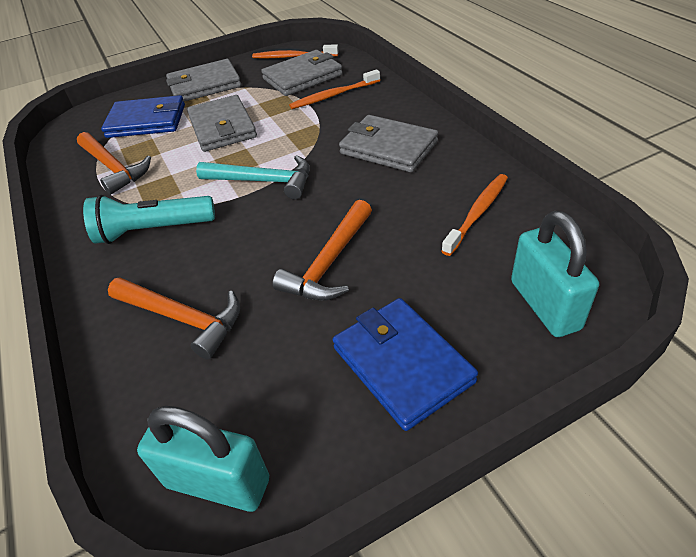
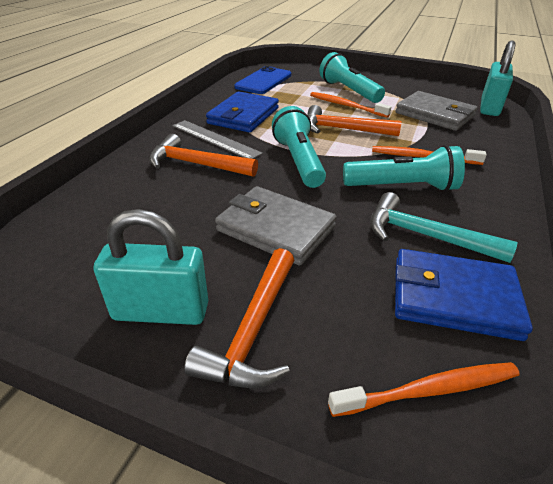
blue phone: none = 0 -> [234,66,292,94] = 1
grey ruler: none = 0 -> [173,120,263,159] = 1
grey wallet: [166,59,241,102] [187,95,257,152] [261,50,343,96] [339,115,438,172] = 4 -> [215,186,337,266] [395,91,477,131] = 2
turquoise flashlight: [83,195,215,244] = 1 -> [272,106,326,188] [319,52,385,103] [343,145,465,192] = 3

